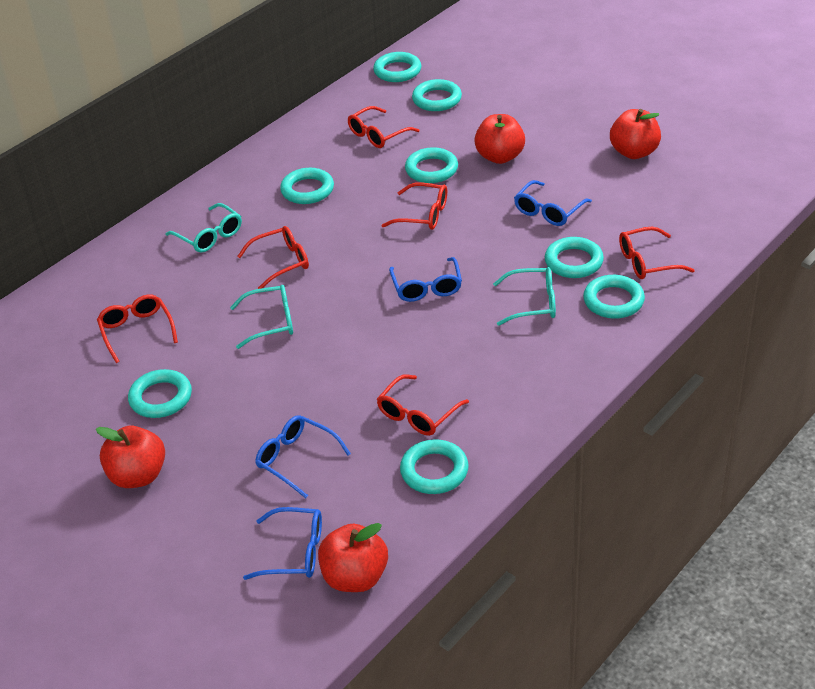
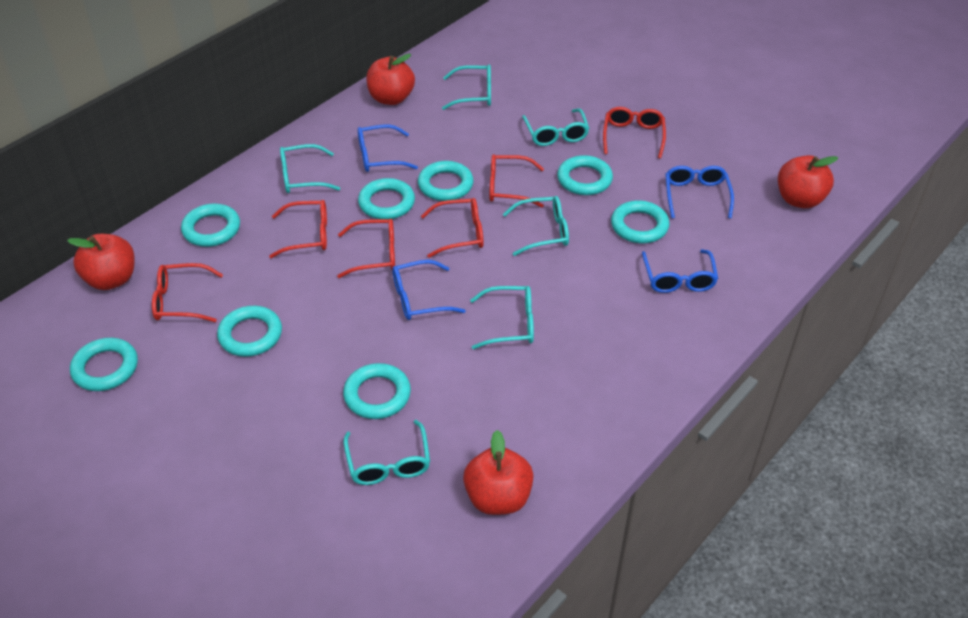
turquoise glasses: [166,203,242,253] [230,285,293,349] [493,267,556,326] = 3 -> [280,144,340,193] [343,420,430,485] [442,65,491,110] [470,286,534,349] [503,196,569,256] [522,108,589,146] = 6

